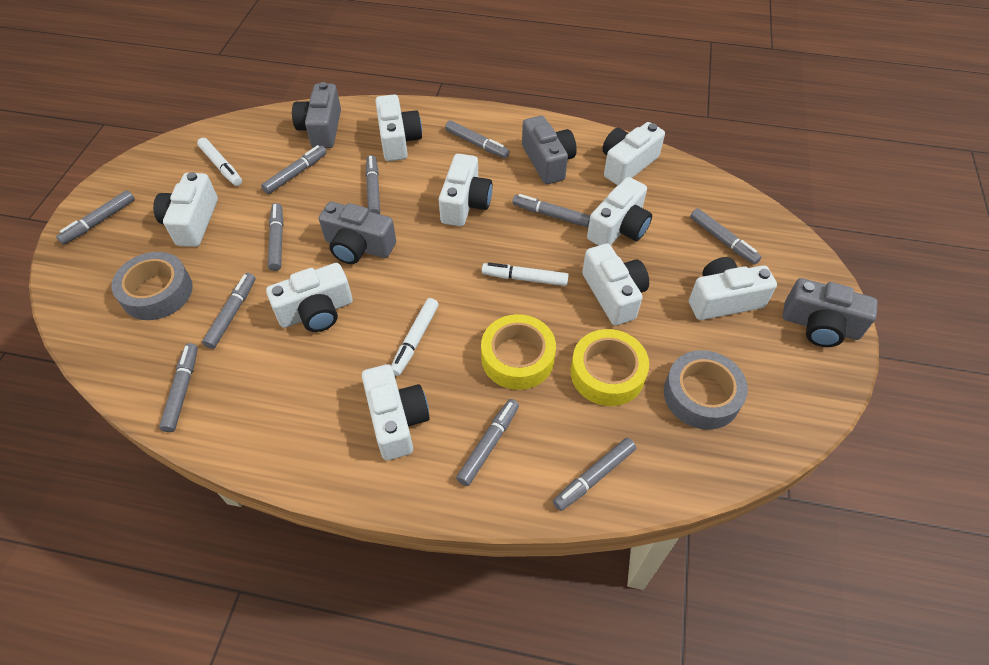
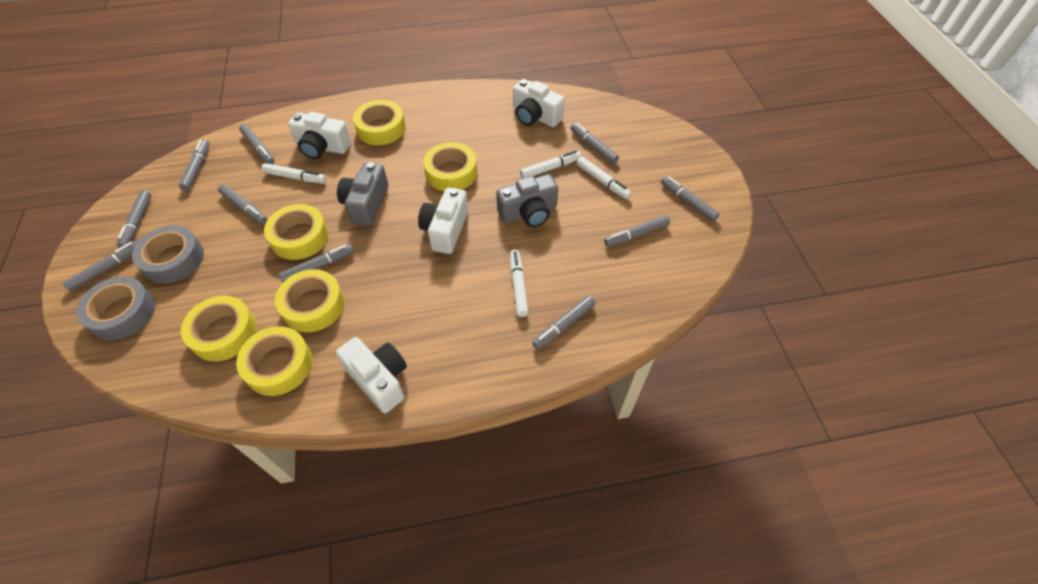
grey camera: [292,82,341,148] [319,202,396,264] [522,116,577,184] [783,278,878,347] = 4 -> [337,162,388,226] [496,174,558,227] = 2
grey marker: [56,190,135,245] [159,343,198,432] [202,273,255,349] [261,145,327,194] [268,203,283,271] [366,155,380,214] [445,120,510,158] [456,399,519,486] [512,194,590,227] [553,438,636,511] [690,208,761,265] = 11 -> [63,241,138,292] [117,190,151,248] [179,139,209,191] [218,184,267,224] [239,124,274,164] [278,244,354,283] [532,296,596,350] [571,123,619,164] [604,215,670,247] [661,176,720,221] = 10
white camera: [153,172,218,247] [266,263,353,332] [362,364,430,460] [375,95,422,161] [439,154,492,226] [582,243,649,326] [587,177,652,246] [602,122,665,185] [689,257,777,320] = 9 -> [288,112,351,159] [336,337,407,413] [418,188,468,254] [513,79,565,127] = 4
white marker: [197,138,242,186] [391,298,439,376] [482,263,569,286] = 3 -> [261,163,326,184] [510,250,529,317] [520,150,581,179] [577,157,631,199] = 4
yellow tape: [481,314,556,390] [571,329,649,406] = 2 -> [181,296,257,362] [236,326,312,396] [264,204,328,260] [275,269,344,332] [353,100,405,145] [423,142,477,191] = 6

